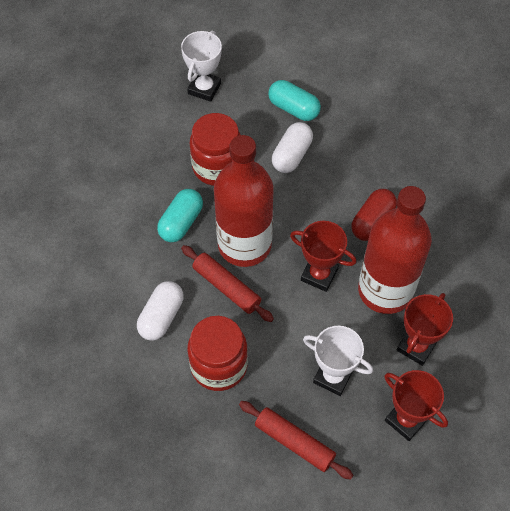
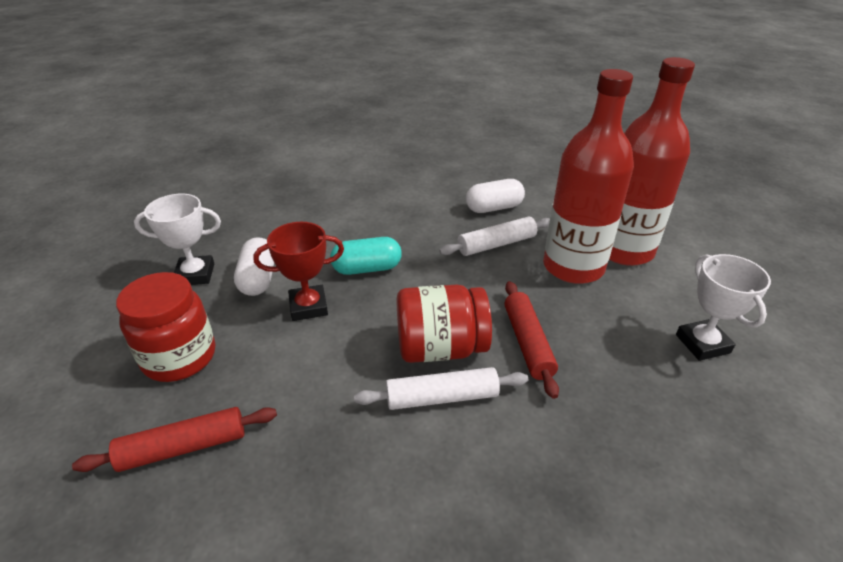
red capsule: [351,189,397,241] = 1 -> none = 0
red trophy: [290,221,357,292] [384,370,448,441] [397,293,453,366] = 3 -> [254,222,344,321] = 1
turquoise capsule: [157,189,203,242] [268,80,321,121] = 2 -> [330,237,402,275] = 1
white rolling pin: none = 0 -> [354,367,528,410] [439,217,550,256] = 2

